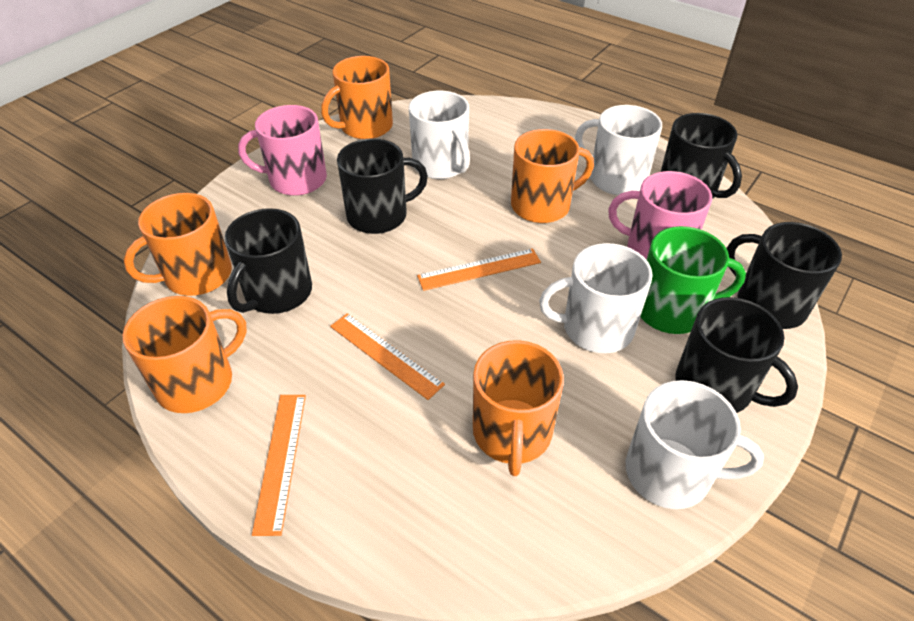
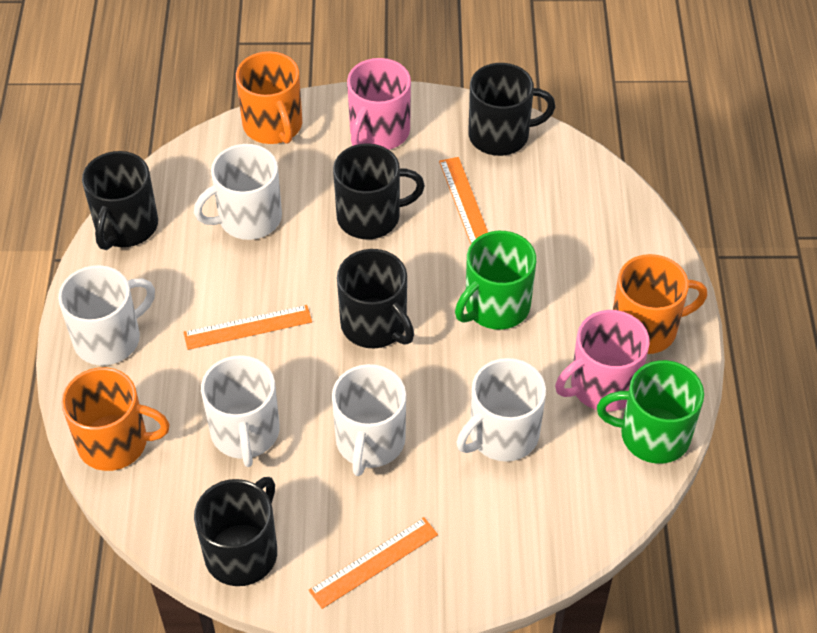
green mug: [641,226,746,334] = 1 -> [455,231,536,330] [597,360,704,464] = 2
orange mug: [123,296,247,413] [124,193,232,296] [321,56,393,139] [473,340,564,476] [511,129,594,223] = 5 -> [61,367,170,471] [236,51,302,144] [613,254,707,354] = 3
white mug: [409,91,470,179] [539,243,653,353] [575,105,662,195] [626,380,764,509] = 4 -> [58,265,155,366] [194,144,282,240] [201,355,280,467] [332,364,406,476] [457,358,546,462] = 5

